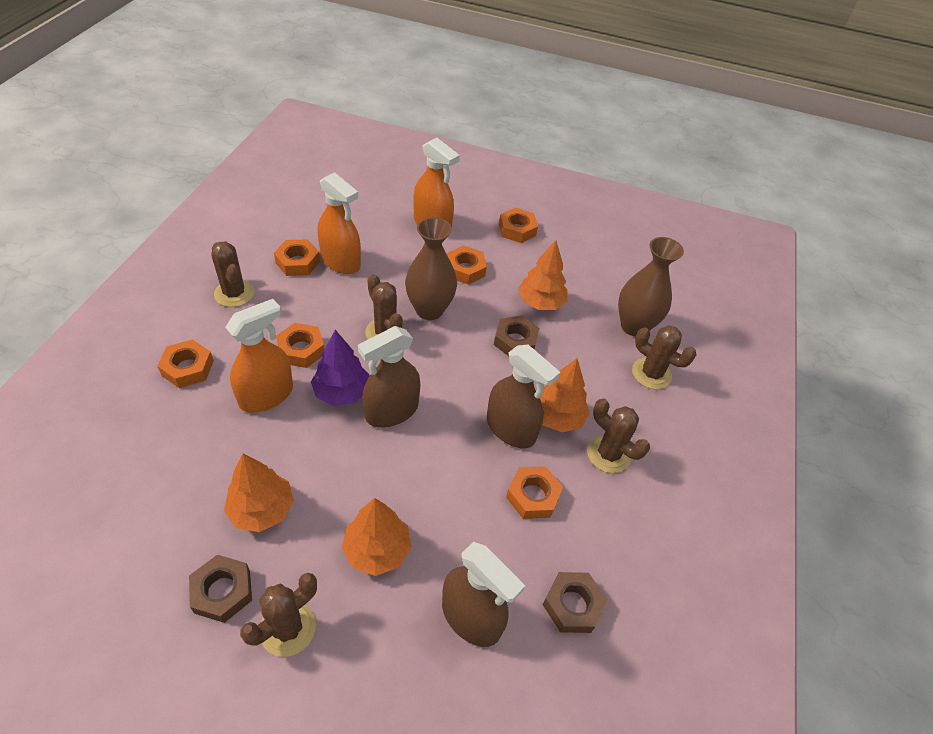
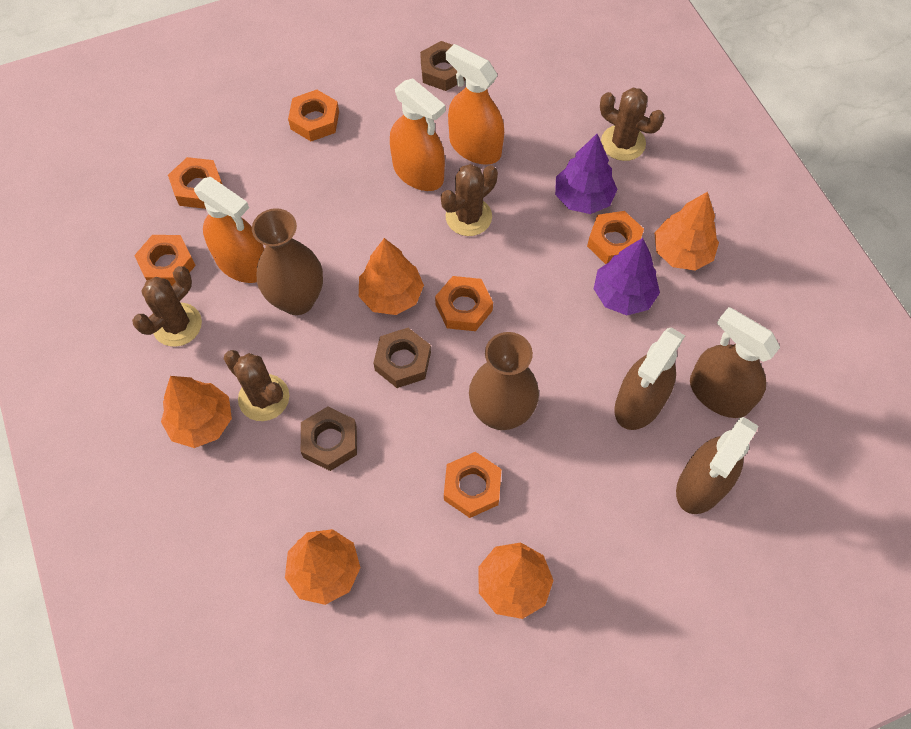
brown cactus: [212,241,254,307] [240,573,317,657] [365,275,405,339] [587,399,650,473] [632,325,696,389] = 5 -> [132,266,202,347] [224,350,289,421] [441,164,498,236] [600,88,665,161] = 4
orange tree: [224,454,294,532] [341,498,412,576] [518,240,567,310] [540,358,590,433] = 4 -> [161,376,232,448] [285,529,361,605] [359,238,424,315] [479,542,553,619] [654,192,719,271] = 5
purple tree: [311,330,370,406] = 1 -> [555,134,618,214] [594,238,660,315] = 2

